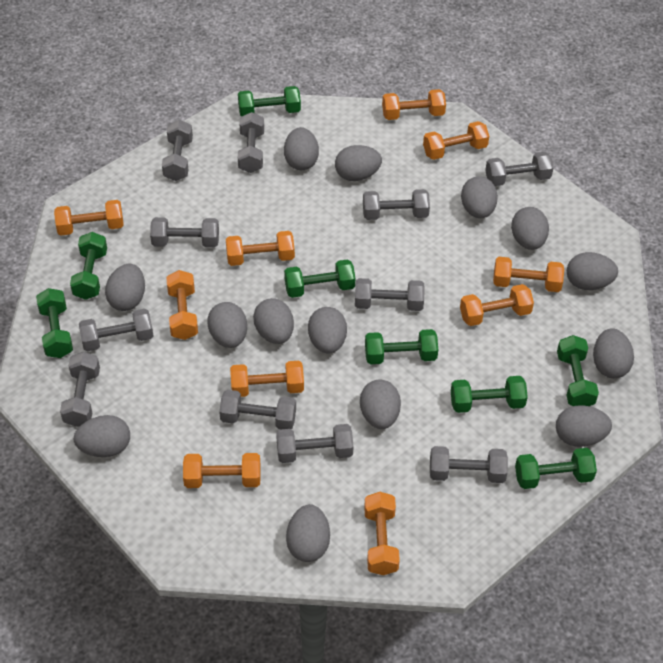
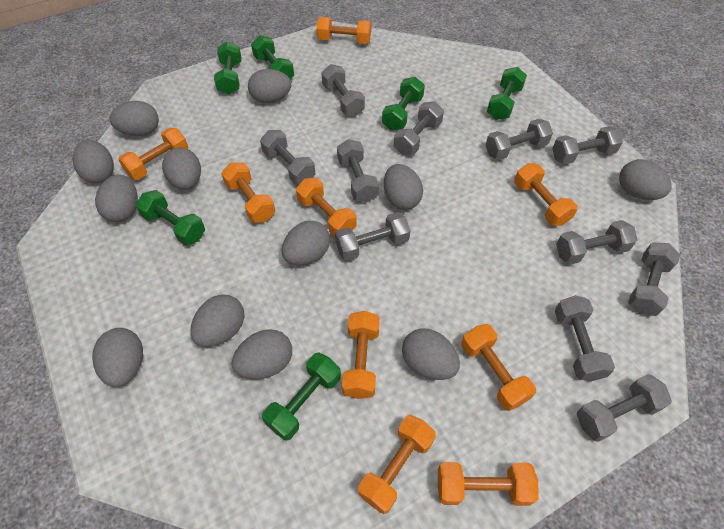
green dumbbell: [36,288,73,358] [70,232,107,300] [238,86,301,117] [284,259,355,298] [365,329,438,364] [451,376,528,413] [515,448,597,489] [557,335,599,406] = 8 -> [136,190,205,246] [214,41,241,95] [251,35,294,79] [262,353,341,441] [382,77,425,131] [487,67,527,120] = 6
grey egg: [73,415,130,457] [105,263,145,311] [207,302,247,348] [253,298,294,344] [284,127,319,170] [286,504,330,562] [308,307,347,354] [335,145,382,181] [360,380,401,429] [461,176,498,218] [511,207,549,250] [556,405,612,447] [567,252,618,290] [593,328,634,378] = 14 -> [73,140,114,183] [92,328,143,387] [95,174,138,222] [110,101,159,136] [162,147,201,190] [190,295,244,347] [232,329,292,379] [248,69,291,103] [282,221,330,265] [384,164,423,210] [402,328,460,380] [619,159,672,200] = 12
orange dumbbell: [54,200,124,236] [166,270,198,340] [183,453,261,488] [226,231,295,266] [230,361,304,397] [364,492,400,575] [382,89,446,120] [423,121,489,160] [460,284,534,326] [493,257,564,292] = 10 -> [118,128,188,180] [221,162,275,223] [296,178,357,237] [316,17,371,44] [342,311,380,399] [358,414,436,514] [438,462,539,506] [461,324,536,411] [514,163,578,226] = 9

